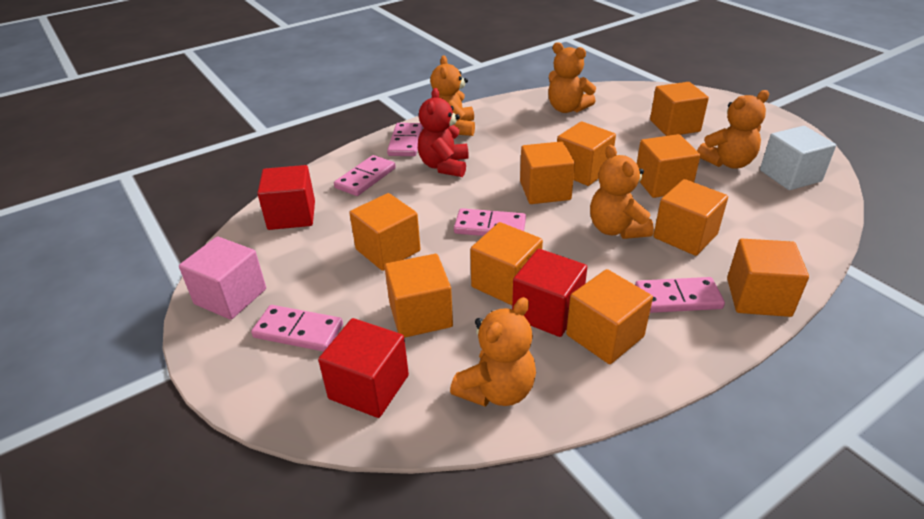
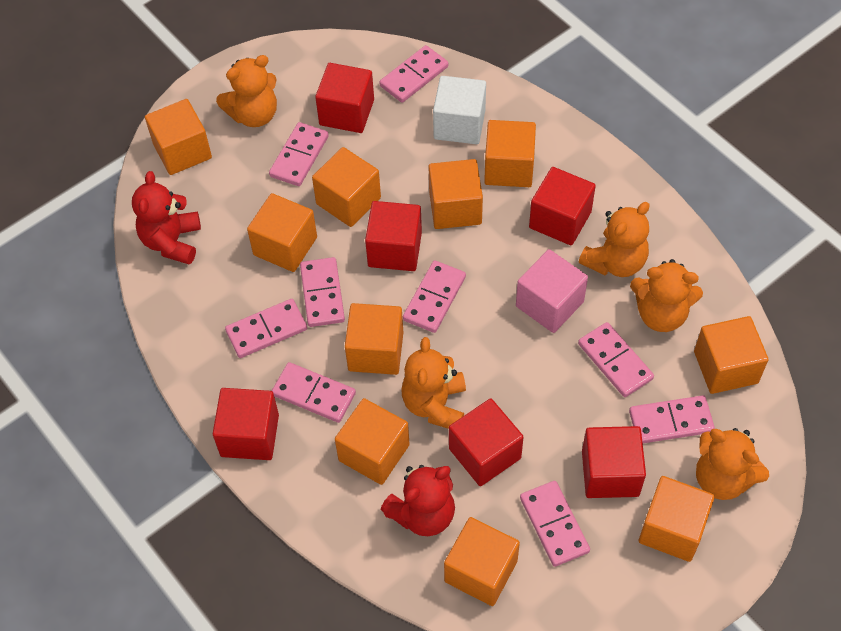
pink domino: [251,305,343,352] [334,155,396,196] [387,123,423,156] [454,208,526,236] [635,277,725,313] = 5 -> [225,299,307,358] [269,122,329,186] [272,362,356,423] [300,257,345,327] [379,45,448,103] [403,260,466,333] [520,481,590,567] [578,322,654,397] [629,395,715,443] = 9
red cube: [257,165,315,230] [318,318,409,418] [512,249,587,337] = 3 -> [213,388,279,460] [315,63,374,133] [365,201,422,271] [449,398,524,486] [529,167,596,245] [582,426,646,498] = 6
red teddy bear: [418,88,469,177] = 1 -> [132,171,201,265] [381,465,455,536] = 2

